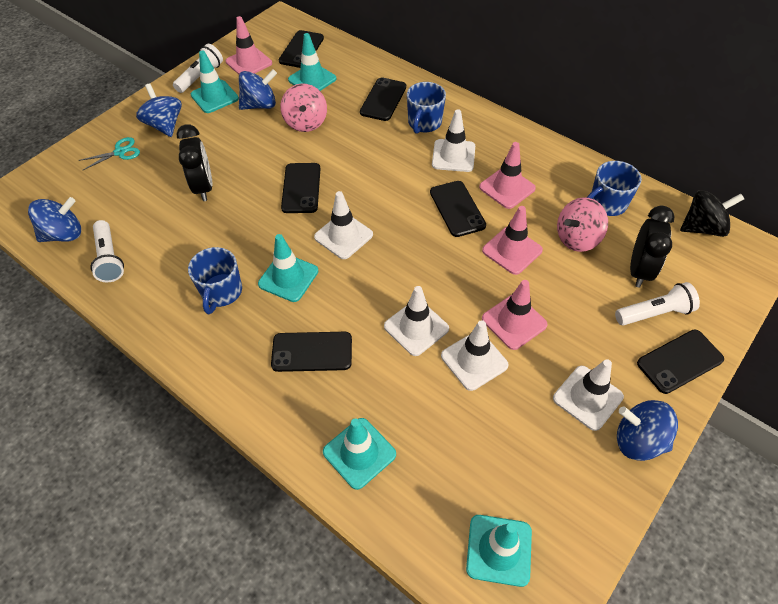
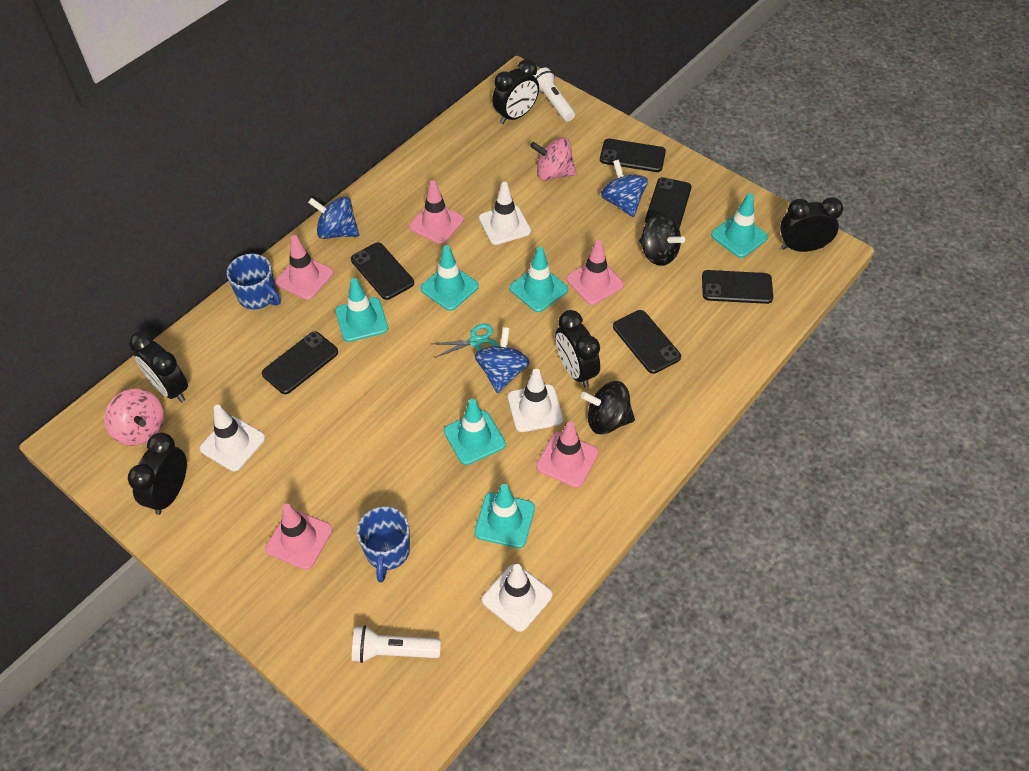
black clock: [176,124,213,201] [630,206,675,288] = 2 -> [128,433,187,515] [129,331,188,402] [492,59,539,124] [556,310,600,387] [780,197,843,252] = 5
black spinning top: [680,190,744,237] = 1 -> [581,381,635,434] [639,214,685,266] = 2
blue mug: [188,247,242,314] [407,82,446,134] [586,161,642,216] = 3 -> [227,254,281,309] [357,506,410,582] = 2
blue spinning top: [28,197,81,242] [136,84,182,137] [239,69,277,110] [617,400,678,461] = 4 -> [308,196,359,239] [475,327,530,393] [601,160,648,217] = 3
pink traffic cone: [226,16,272,74] [479,142,536,209] [482,206,543,275] [482,280,548,350] = 4 -> [265,504,333,570] [275,235,333,300] [409,180,464,244] [536,421,599,488] [566,240,624,305] = 5
turquoise traffic cone: [191,51,239,113] [258,234,318,302] [288,33,336,91] [323,418,396,490] [466,515,532,587] = 5 -> [335,278,388,342] [420,245,479,311] [444,399,506,465] [475,484,535,548] [510,247,568,312] [711,193,768,258] = 6
white flashlight: [90,220,124,282] [173,44,223,93] [615,282,700,325] = 3 -> [352,625,441,663] [533,68,575,122] = 2
white traffic cone: [314,191,373,259] [384,286,449,356] [432,109,475,172] [441,320,509,391] [553,359,624,431] = 5 -> [200,405,265,471] [479,182,531,245] [482,564,552,632] [508,369,563,432] = 4

